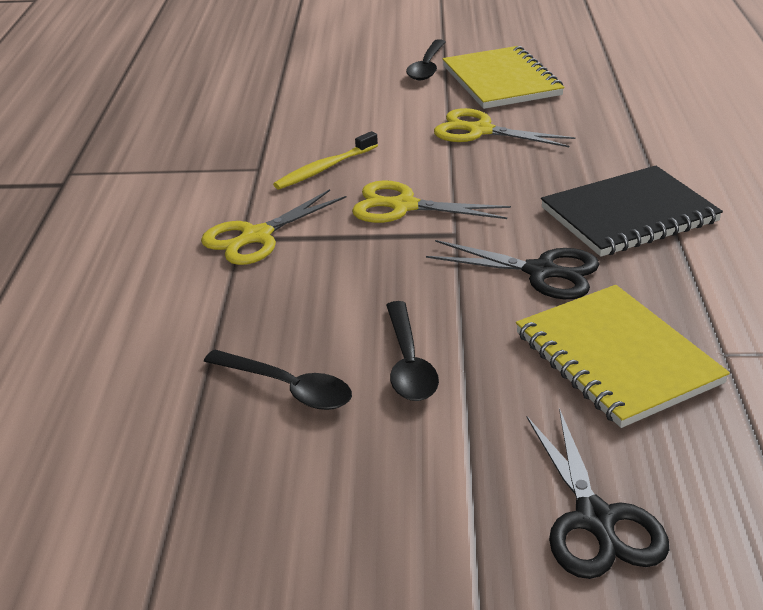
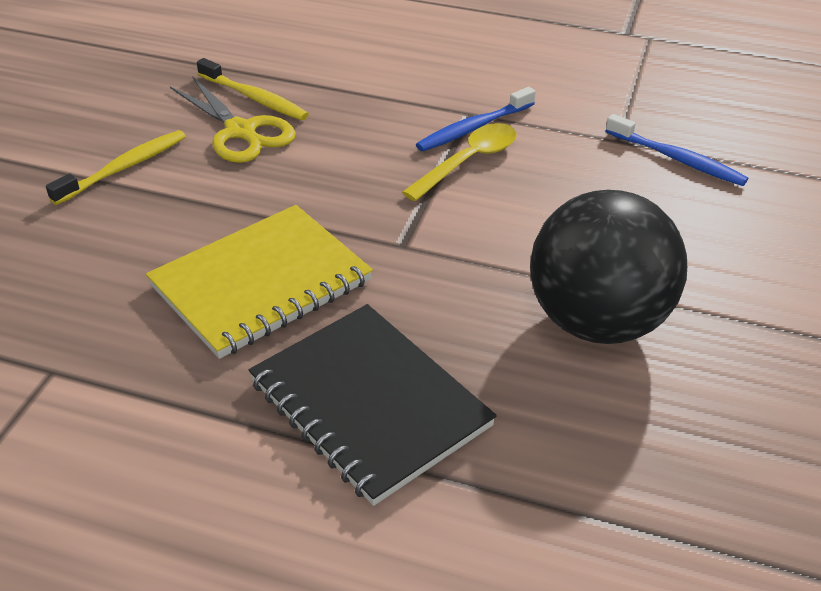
black ball: none = 0 -> [530,190,687,344] = 1
black scissors: [426,240,600,299] [527,408,669,579] = 2 -> none = 0
black spoon: [204,349,352,410] [386,301,439,401] [406,39,446,80] = 3 -> none = 0
blue toothbrush: none = 0 -> [416,87,536,151] [605,114,748,186] = 2
yellow notebook: [443,46,564,109] [516,285,730,428] = 2 -> [146,205,373,359] = 1
yellow scissors: [201,189,346,265] [352,180,511,223] [434,108,576,147] = 3 -> [170,76,296,163] = 1
yellow spoon: none = 0 -> [402,123,517,201] = 1
yellow toothbrush: [273,131,378,189] = 1 -> [46,130,186,205] [197,58,309,120] = 2

